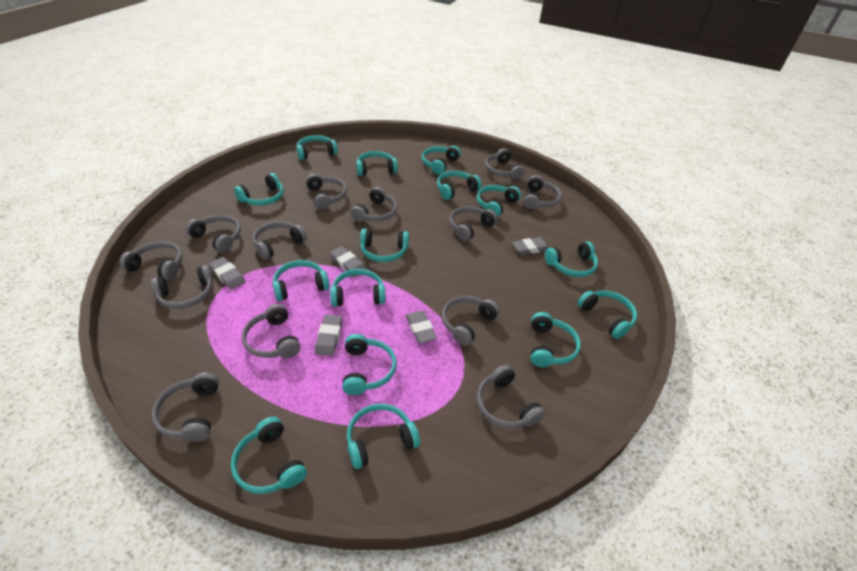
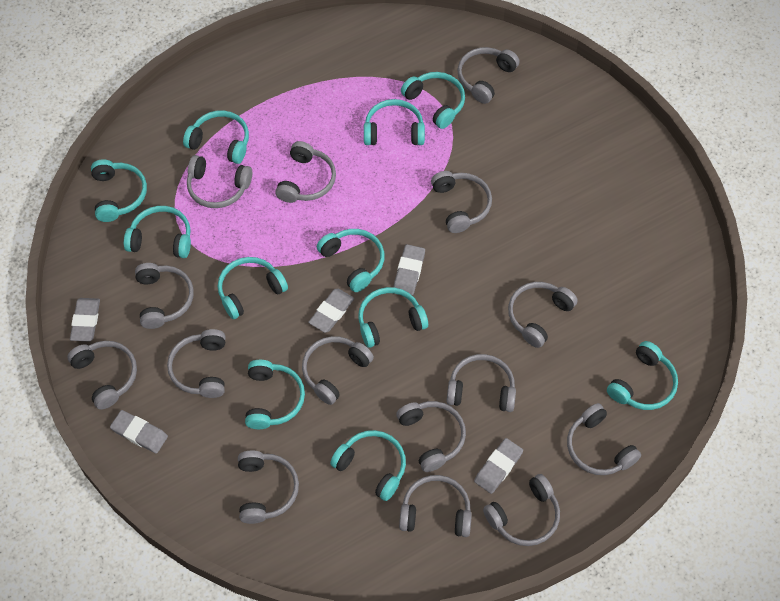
grey headphones: [119,241,183,280] [151,265,213,309] [152,372,219,442] [186,215,241,253] [242,304,301,358] [252,221,307,260] [306,174,347,209] [351,187,397,222] [442,296,500,346] [449,206,498,241] [477,365,545,428] [485,148,525,180] [523,175,562,209] = 13 -> [67,341,137,410] [135,263,194,329] [167,329,226,398] [187,155,252,208] [238,450,299,524] [275,141,336,203] [302,336,374,405] [396,401,466,472] [399,475,472,537] [431,171,492,233] [446,354,516,412] [457,47,519,104] [483,474,560,546] [508,282,578,348] [567,403,641,475] = 15
turquoise headphones: [231,417,307,494] [234,173,284,206] [273,260,330,301] [297,135,338,160] [330,269,385,307] [342,334,397,395] [347,404,420,469] [356,151,398,176] [360,229,409,262] [421,146,461,175] [437,171,482,200] [477,185,521,217] [531,312,581,367] [545,241,598,277] [578,290,637,339] = 15 -> [91,159,147,222] [124,206,191,258] [183,110,249,164] [218,257,288,319] [245,360,305,429] [317,229,384,292] [330,430,406,501] [358,287,428,348] [364,99,425,145] [401,72,465,129] [607,341,678,410] = 11

